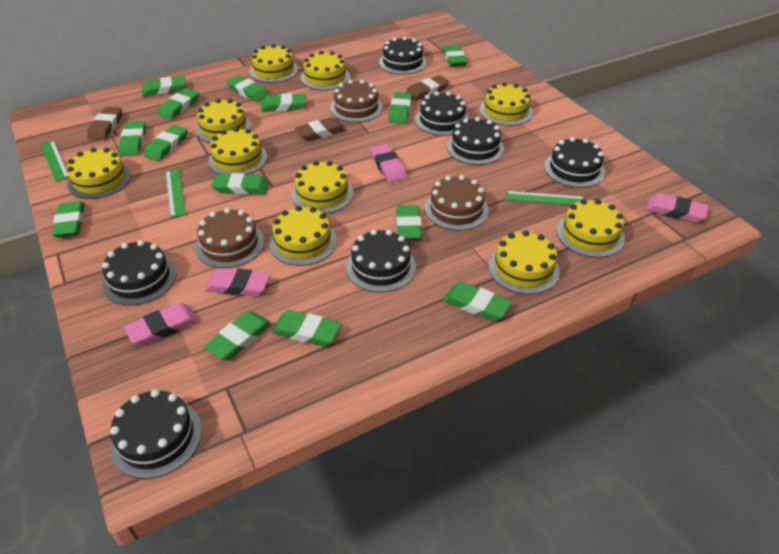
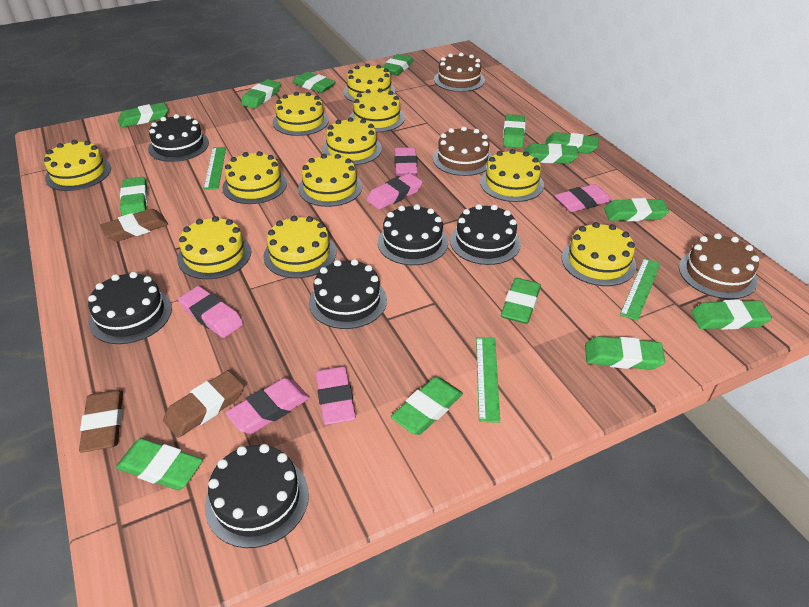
black cake: [102,240,177,305] [110,389,202,479] [346,229,416,292] [379,37,427,74] [415,91,469,136] [447,117,504,165] [544,137,605,188] = 7 -> [88,272,172,344] [148,114,209,162] [205,444,309,548] [309,259,387,329] [378,204,448,265] [450,204,521,265] = 6
pink eraser: [124,303,199,346] [205,268,270,296] [370,144,407,183] [646,193,709,223] = 4 -> [178,286,243,338] [226,378,310,434] [315,366,356,425] [367,173,423,209] [394,147,418,176] [555,184,612,212] = 6
yellow cake: [67,148,131,199] [196,99,252,143] [208,127,267,175] [249,44,298,83] [269,206,337,266] [291,161,353,214] [301,51,350,90] [479,82,533,126] [488,230,560,294] [556,199,625,258] = 10 -> [44,140,111,191] [177,216,251,279] [222,151,287,204] [263,216,336,278] [273,92,329,136] [298,154,362,207] [322,117,382,165] [343,64,395,102] [349,88,405,132] [480,149,544,202] [562,222,636,286] = 11

